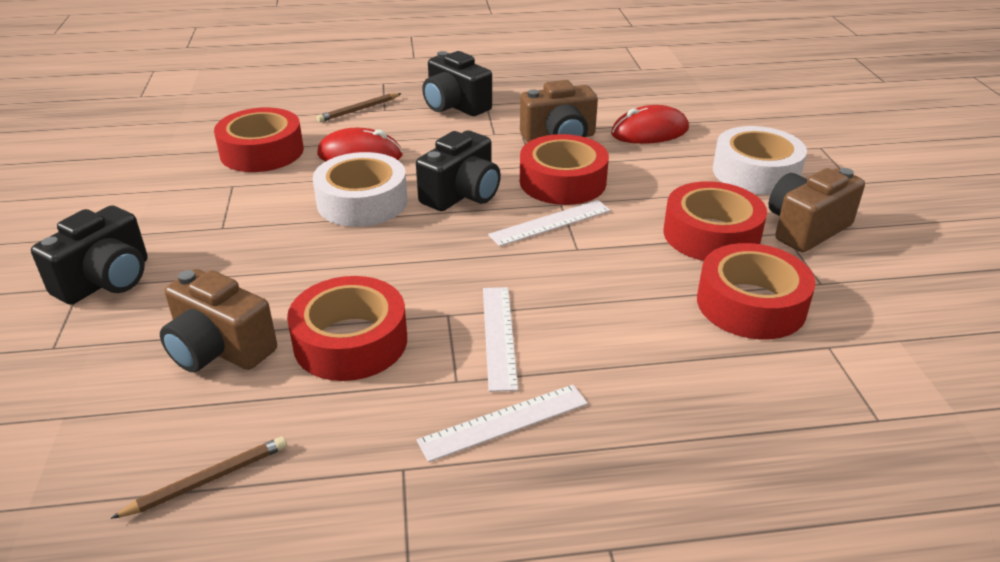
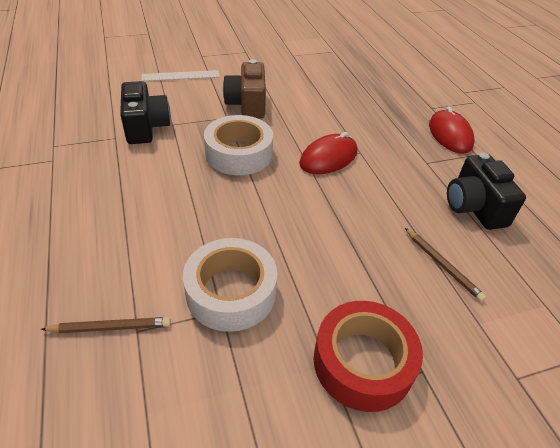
black camera: [31,206,148,305] [416,130,501,211] [422,51,492,116] = 3 -> [120,81,171,144] [447,153,526,230] = 2
brown camera: [160,269,277,372] [520,80,598,143] [768,168,865,252] = 3 -> [223,59,266,119] = 1
red tape: [214,107,304,172] [287,276,407,381] [520,134,609,205] [664,181,767,261] [697,243,816,339] = 5 -> [314,301,423,412] = 1
white ruler: [417,385,588,462] [483,287,518,392] [488,200,611,246] = 3 -> [141,70,220,81] = 1

